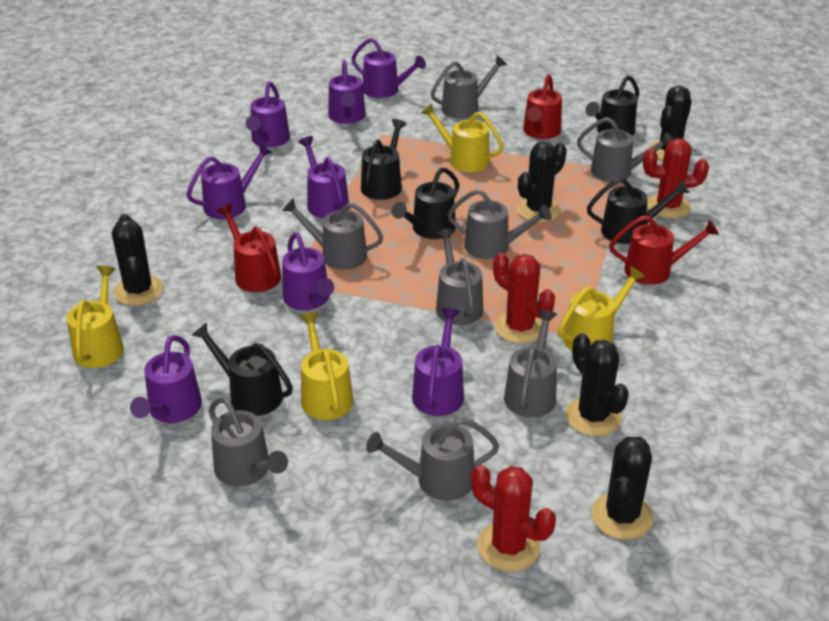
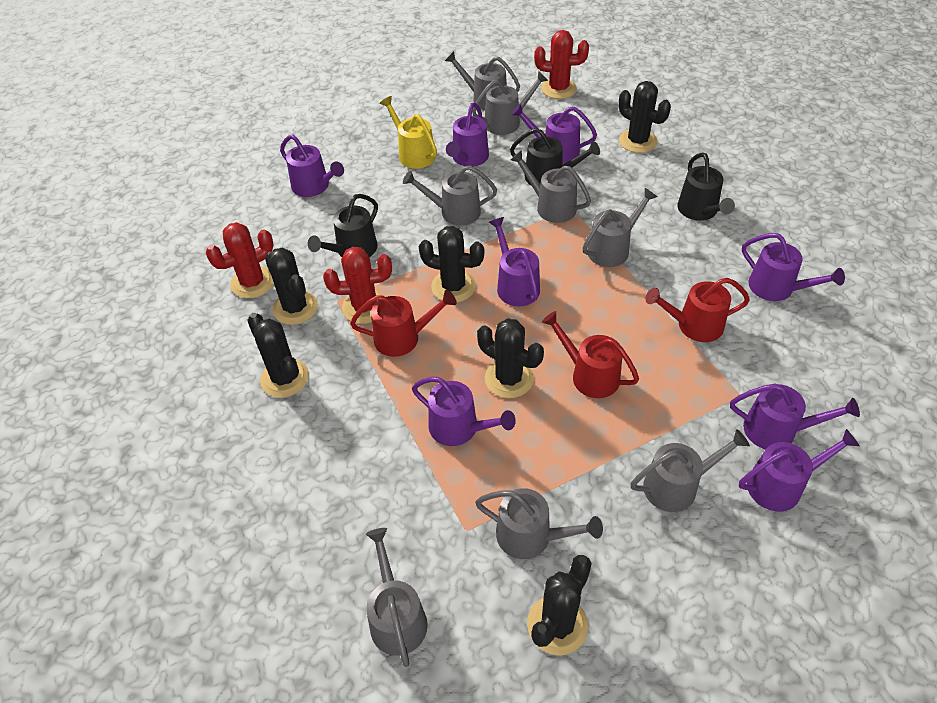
black cactus: [112,214,163,306] [517,142,567,222] [565,333,629,436] [591,436,653,540] [649,85,692,160] = 5 -> [247,313,309,398] [265,248,318,325] [419,226,484,302] [477,318,544,398] [527,555,592,655] [619,81,671,153] = 6
black watering can: [192,322,293,416] [361,119,406,200] [392,167,459,239] [585,75,639,136] [587,178,690,244] = 5 -> [308,194,378,257] [510,128,600,186] [677,152,735,221] = 3
yellow watering can: [67,266,124,368] [299,312,353,420] [421,104,504,172] [558,266,645,351] = 4 -> [380,96,437,169] = 1

